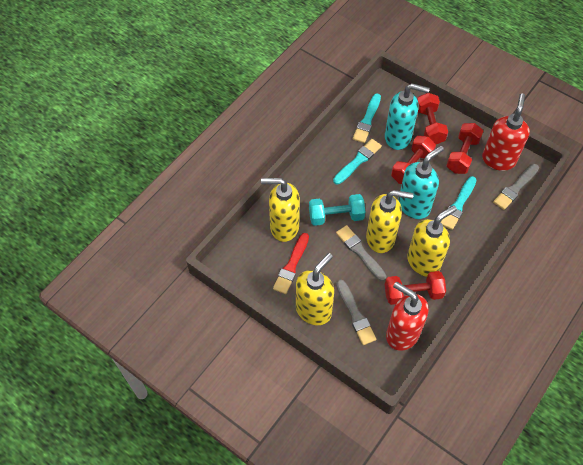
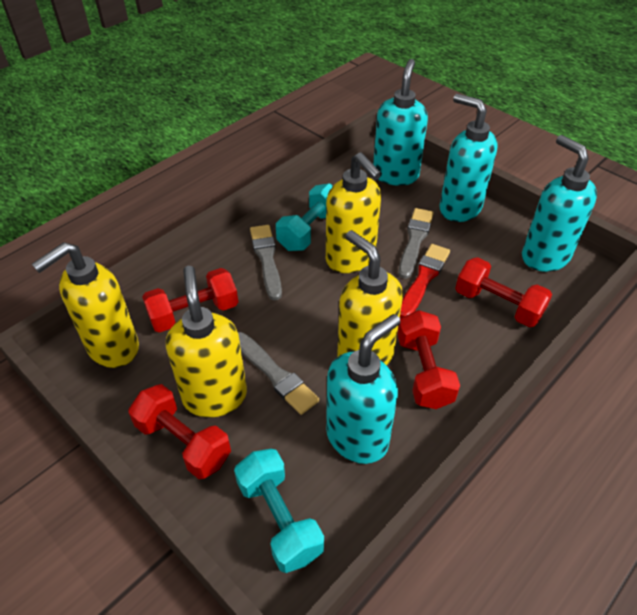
red soap dispenser: [386,282,429,351] [482,93,530,171] = 2 -> none = 0
turquoise brush: [333,139,382,185] [353,93,381,143] [441,176,477,230] = 3 -> none = 0
turquoise dumbbell: [309,194,365,226] = 1 -> [234,449,324,573] [276,183,333,251] = 2
turquoise soap dispenser: [385,83,430,150] [398,146,444,219] = 2 -> [326,314,401,464] [373,59,428,186] [439,94,498,222] [522,135,597,272] = 4

